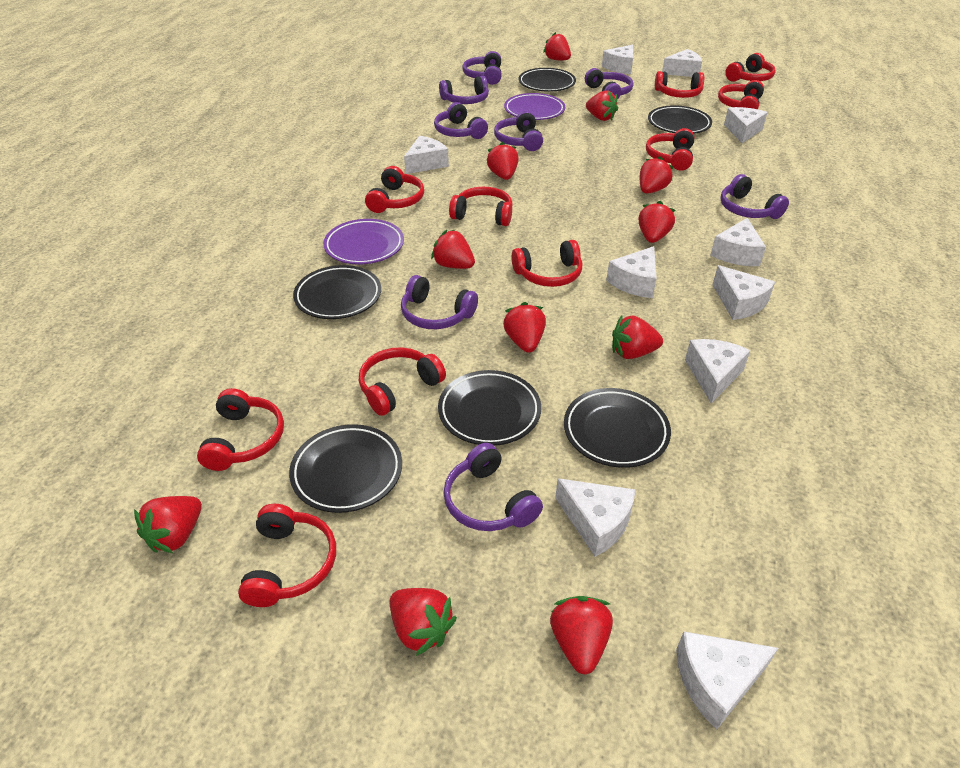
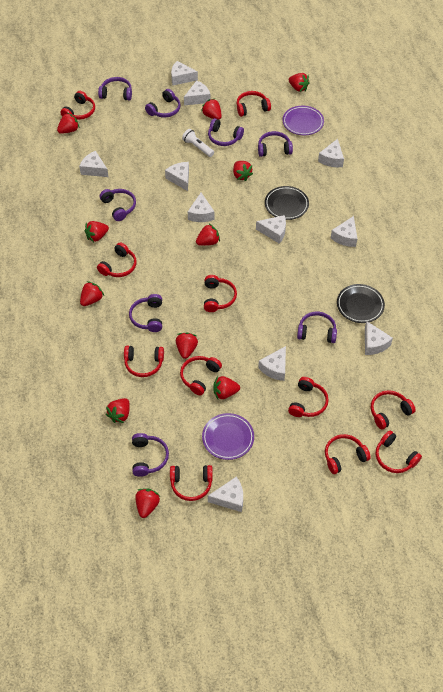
black plate: [289,424,402,513] [293,265,381,319] [438,370,541,446] [519,68,576,92] [564,388,671,468] [648,105,712,134] = 6 -> [265,186,309,220] [337,284,385,323] = 2
red headphones: [197,388,284,471] [238,504,336,607] [359,347,446,416] [365,166,424,213] [449,187,513,226] [512,240,582,287] [646,128,694,171] [655,71,704,98] [718,80,764,109] [725,53,776,82] = 10 -> [60,91,95,120] [97,242,137,277] [124,346,164,377] [170,465,213,501] [180,356,222,396] [204,275,237,312] [237,91,271,117] [288,377,329,417] [325,434,371,474] [371,390,416,429] [376,430,422,473] = 11
white cheese: [404,136,449,174] [555,478,636,557] [602,45,633,74] [606,246,657,298] [662,49,702,77] [676,632,778,730] [685,339,750,404] [710,218,766,266] [712,265,775,320] [724,107,768,143] = 10 -> [79,151,108,177] [165,162,189,191] [171,61,198,85] [184,80,211,106] [188,193,215,222] [208,477,243,512] [256,215,286,244] [258,346,286,381] [318,139,344,167] [331,216,357,247] [365,321,393,355] = 11
white flashlight: none = 0 -> [182,129,214,157] = 1

